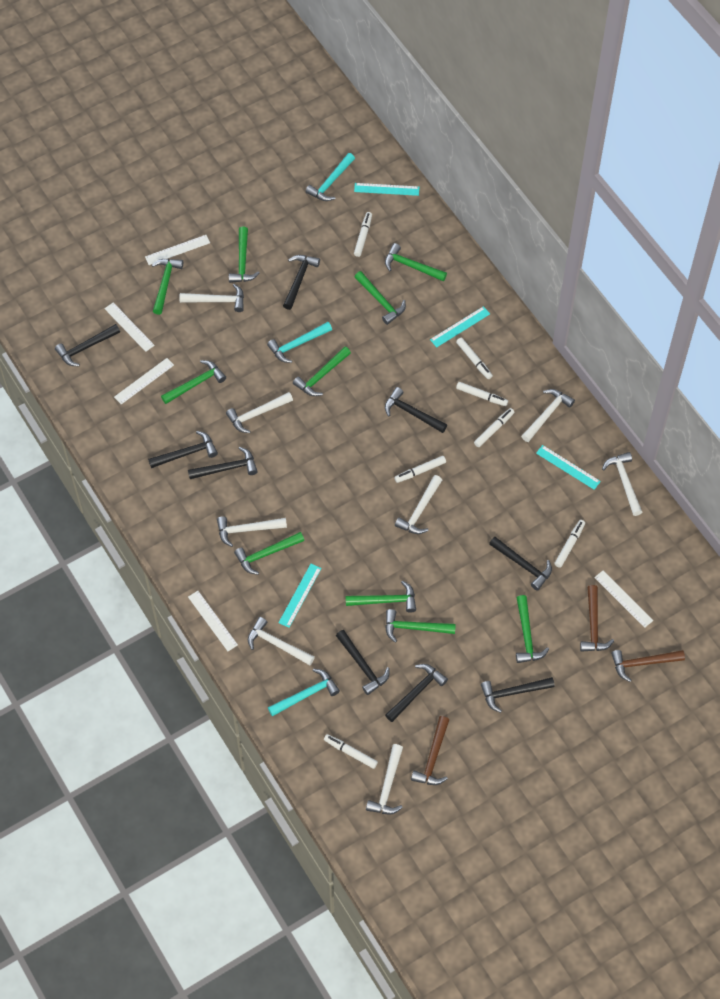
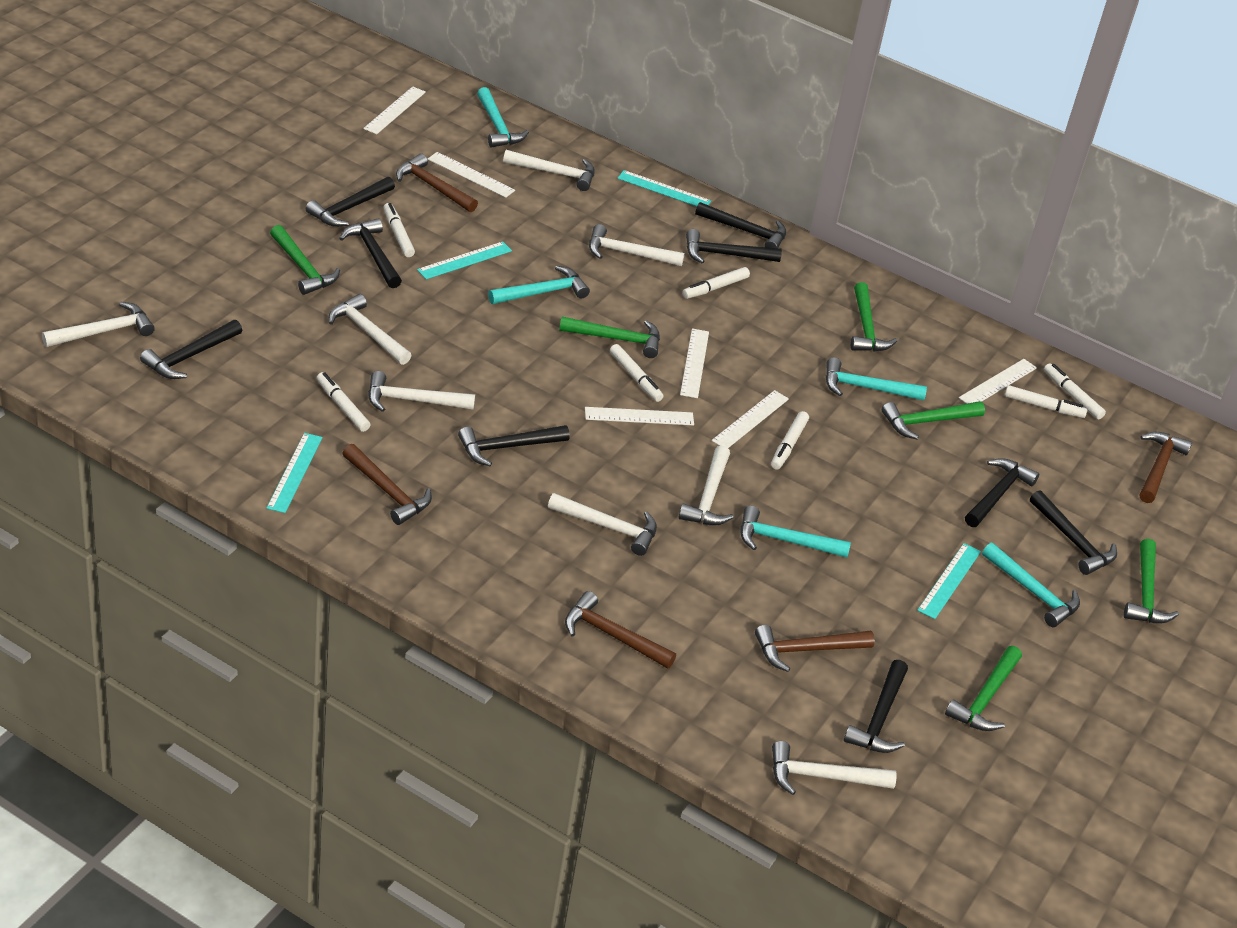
brown hammer: [411,716,449,785] [580,585,614,652] [611,650,685,682] = 3 -> [342,444,432,525] [396,153,478,212] [565,591,676,669] [755,625,875,672] [1140,432,1192,503] = 5
green hammer: [152,259,183,315] [161,360,226,404] [229,226,260,283] [234,532,304,575] [293,346,351,396] [346,581,416,613] [355,271,406,325] [385,243,447,281] [385,609,456,643] [516,595,549,663] = 10 -> [270,225,340,295] [559,317,660,358] [851,282,898,352] [882,401,985,439] [945,646,1022,731] [1124,539,1179,623] = 6
turquoise hammer: [267,322,332,363] [268,669,340,716] [305,153,355,201] = 3 -> [477,87,529,147] [488,266,590,304] [741,506,851,558] [826,357,927,401] [982,543,1080,627] = 5
white ruler: [104,302,155,352] [114,358,174,404] [145,235,210,265] [188,591,238,651] [594,571,653,628] = 5 -> [363,86,426,134] [428,152,515,198] [585,407,694,425] [680,328,709,398] [712,390,789,448] [959,359,1037,404] = 6

